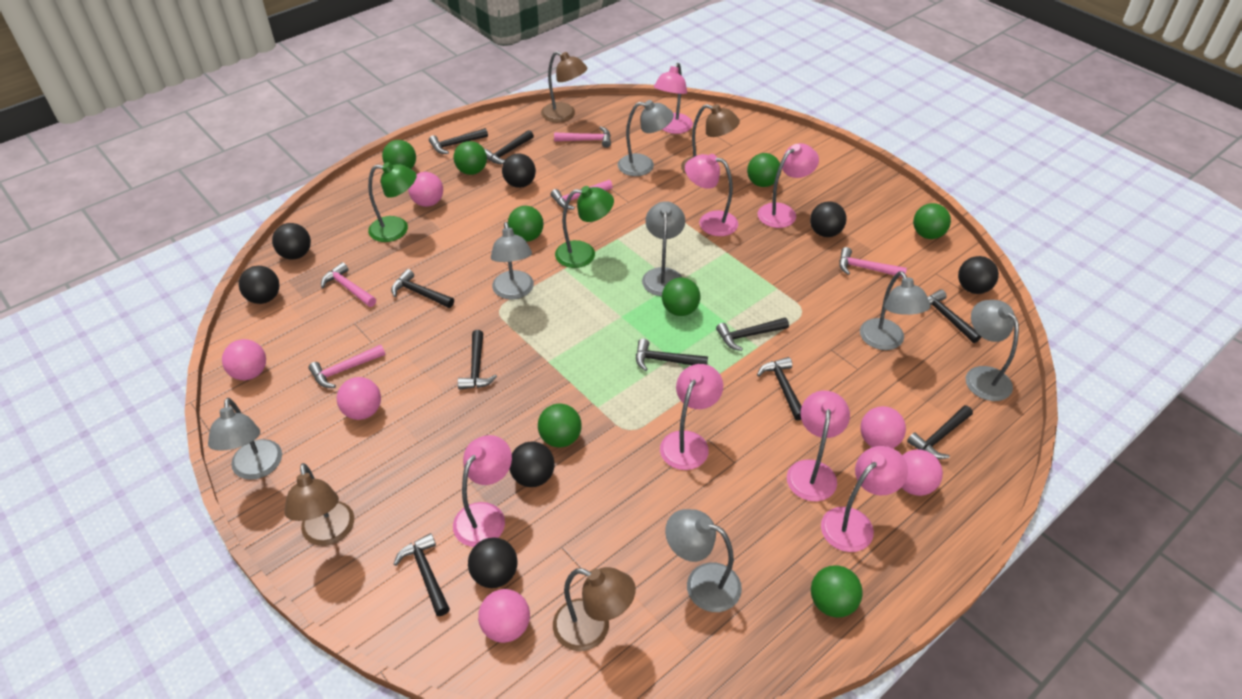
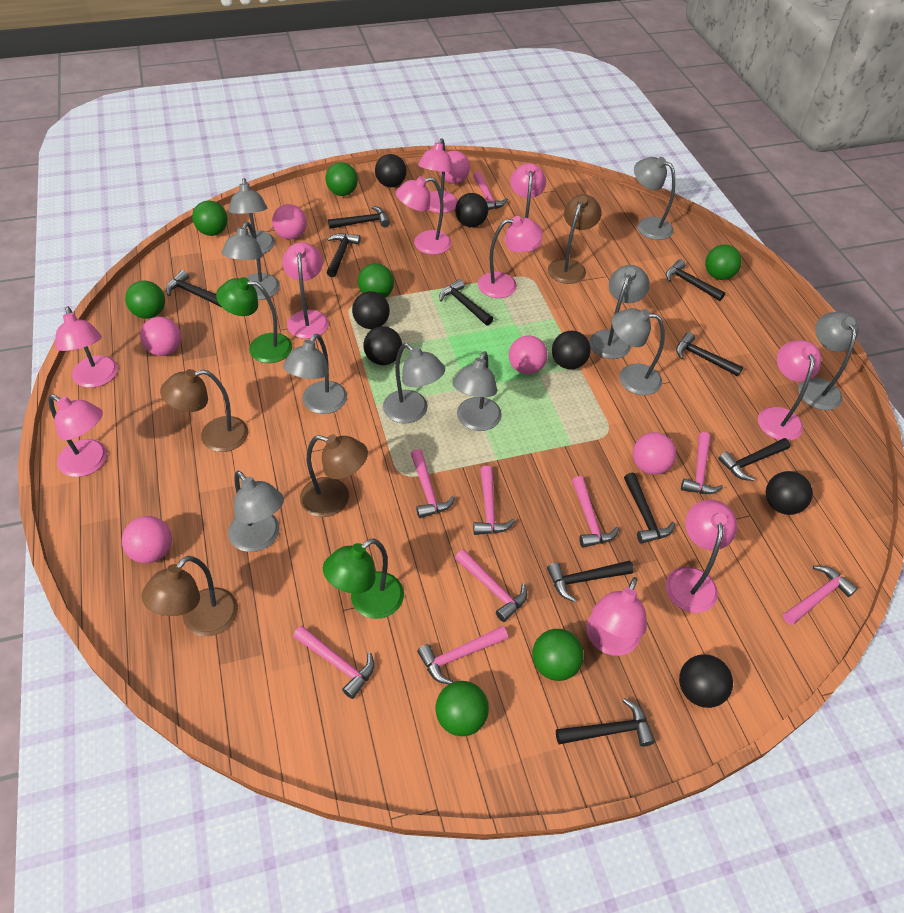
green ball: [382,140,416,169] [453,141,487,175] [508,206,544,242] [538,404,582,448] [662,278,700,316] [747,153,781,187] [811,565,863,617] [913,203,951,239] = 8 -> [125,280,165,319] [192,200,228,236] [326,162,358,196] [358,263,394,298] [436,681,489,736] [532,629,584,681] [705,244,742,280] = 7
grey lamp: [208,398,282,480] [491,222,534,300] [618,100,674,176] [642,201,685,296] [665,509,742,612] [860,271,930,350] [966,300,1019,401] = 7 -> [222,222,280,300] [228,471,284,552] [229,178,275,254] [283,334,347,414] [383,343,445,424] [453,351,502,431] [589,265,650,359] [612,308,665,395] [634,157,676,240] [798,312,859,410] = 10
pink hammer: [308,345,385,388] [321,262,376,307] [551,180,613,209] [554,126,611,148] [839,247,907,277] = 5 -> [293,626,374,699] [411,449,455,518] [417,626,508,684] [455,549,527,622] [473,171,508,210] [473,466,515,535] [572,476,619,548] [681,432,723,494] [783,566,858,625] = 9
pink lamp: [453,435,512,547] [654,63,693,134] [660,364,723,470] [685,154,738,236] [758,143,819,228] [787,391,850,501] [821,446,908,552] = 7 -> [48,394,107,477] [55,307,118,388] [282,242,329,339] [396,176,452,255] [418,138,458,213] [478,216,543,298] [505,163,546,252] [587,577,647,656] [665,499,737,613] [758,340,821,441] = 10

